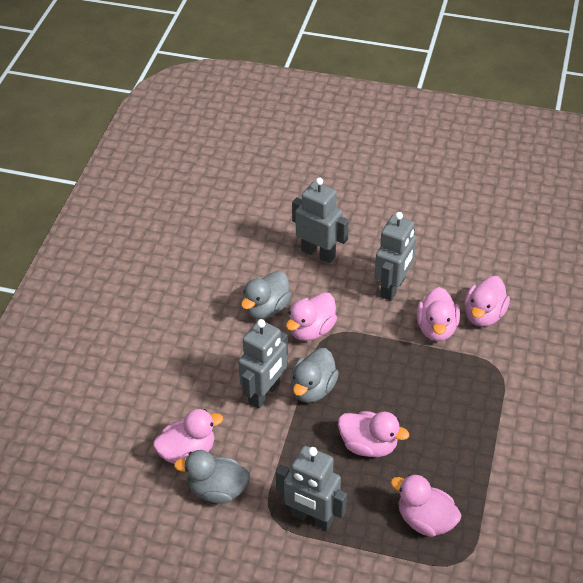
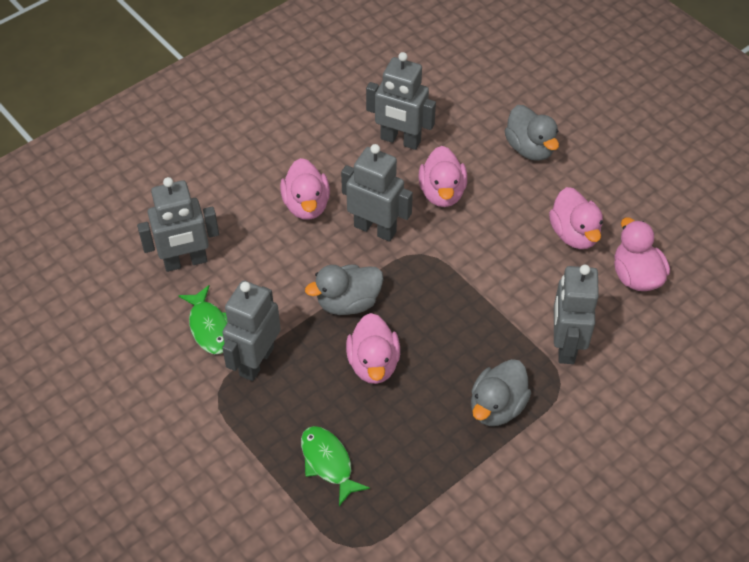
green fish: none = 0 -> [178,285,228,354] [301,426,370,506] = 2
grey robot: [238,319,288,408] [276,446,347,531] [292,178,349,263] [375,212,416,301] = 4 -> [137,177,219,272] [222,280,281,381] [341,144,413,242] [366,52,436,150] [554,265,599,364] = 5
pink duck: [153,409,223,464] [286,292,337,341] [338,411,409,457] [390,474,461,537] [417,287,460,341] [464,276,510,327] = 6 -> [280,158,330,220] [346,313,400,384] [419,146,467,207] [549,187,603,249] [614,218,670,291] = 5

